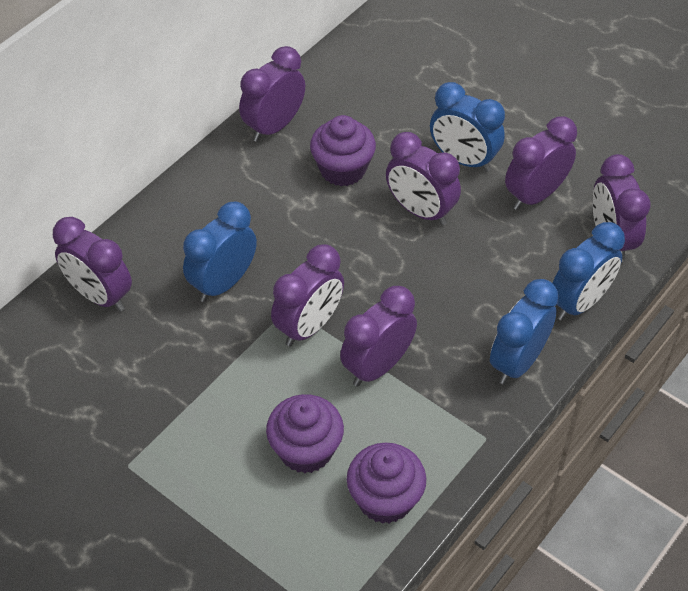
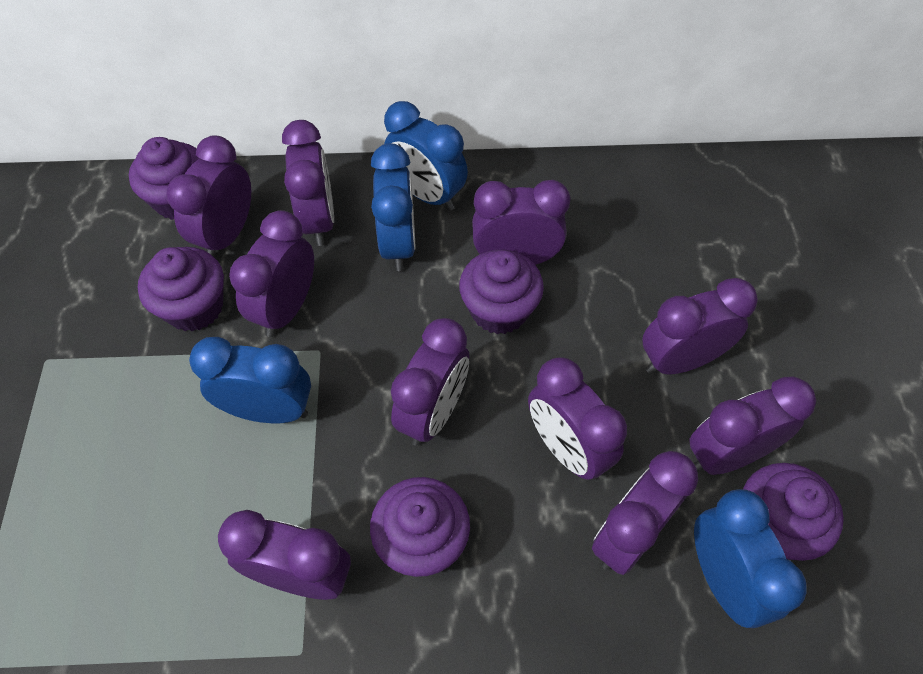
purple clock: [53,217,132,311] [239,46,305,142] [271,244,344,347] [340,286,417,387] [386,132,461,225] [505,116,577,210] [592,154,650,262] = 7 -> [166,135,251,258] [218,510,351,600] [229,210,314,337] [282,120,334,246] [391,318,469,446] [472,180,571,265] [528,357,627,481] [592,451,698,575] [642,278,758,375] [689,377,816,475] = 10
purple cupcake: [266,394,344,473] [310,115,376,186] [347,443,426,524] = 3 -> [129,137,200,220] [137,247,224,331] [370,477,470,577] [459,250,544,334] [743,463,844,561] = 5

